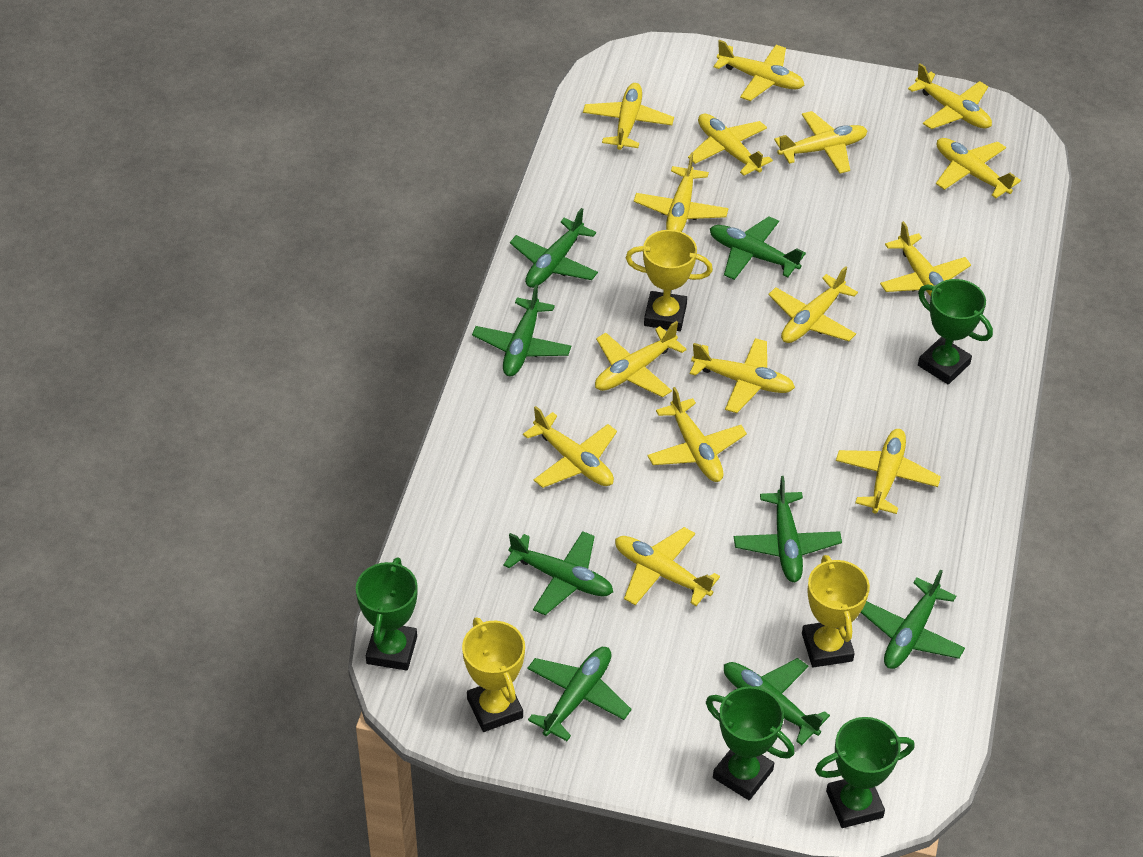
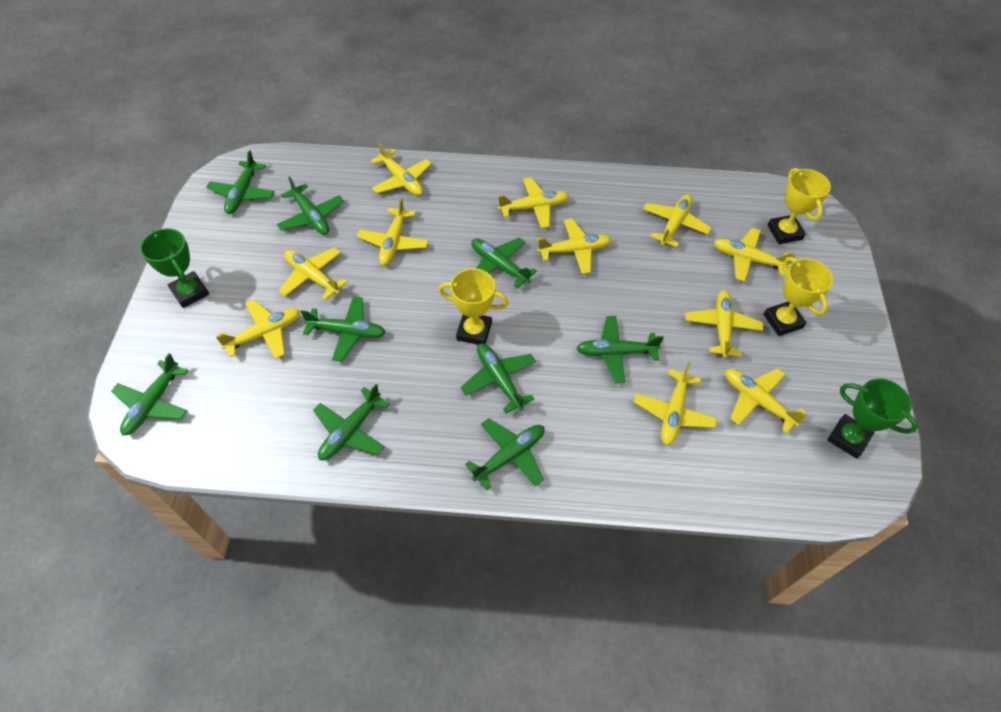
green plane: [472,284,571,376] [503,531,613,615] [510,208,598,288] [527,647,632,741] [710,216,806,280] [724,658,830,745] [734,476,842,582] [860,569,965,669] = 8 -> [111,353,188,436] [206,150,275,214] [277,176,344,235] [301,296,386,361] [313,384,390,460] [461,343,536,413] [465,418,545,490] [471,238,537,288] [576,316,664,383] = 9
green trophy: [356,557,418,670] [706,686,795,800] [815,717,915,828] [918,279,993,384] = 4 -> [140,228,209,308] [827,378,918,459] = 2
yellow plane: [523,406,617,488] [583,83,674,150] [595,321,687,398] [615,527,720,606] [634,152,728,232] [647,387,747,482] [688,113,773,176] [690,338,795,413] [714,40,804,101] [768,266,858,343] [774,111,868,174] [836,429,941,514] [880,221,971,296] [908,64,992,129] [936,138,1021,198] = 15 -> [216,300,300,359] [279,247,348,300] [357,197,429,265] [371,142,432,196] [498,177,569,228] [537,218,612,274] [634,362,717,445] [643,194,711,247] [685,290,763,358] [714,228,796,282] [725,368,806,433] = 11

